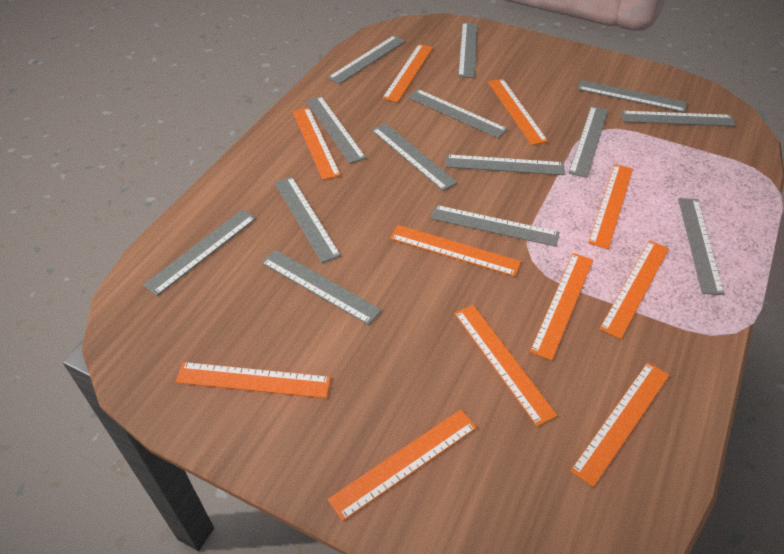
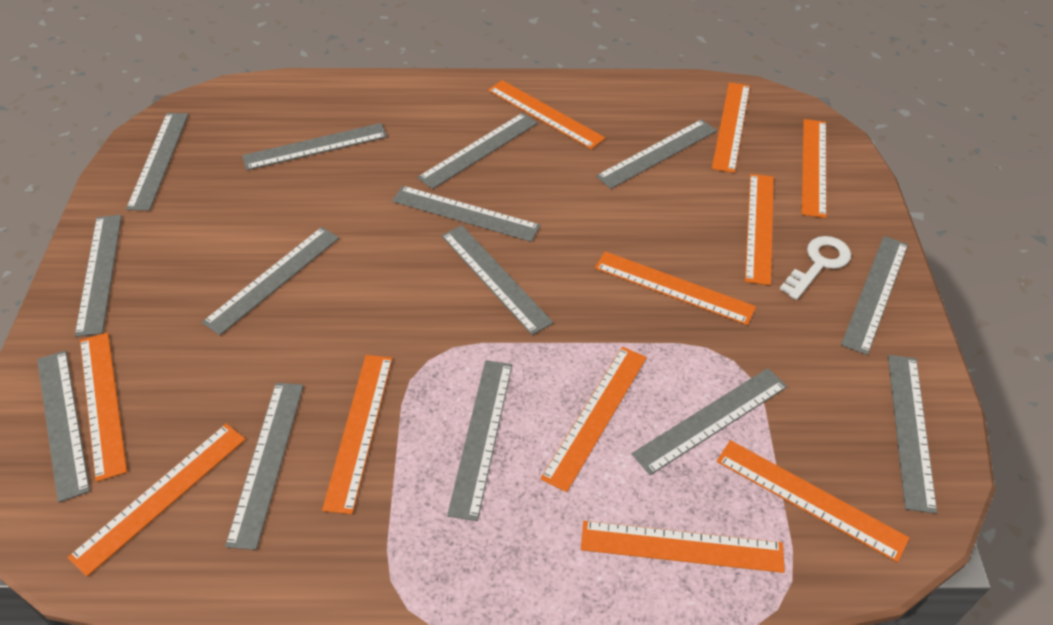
white key: none = 0 -> [780,236,851,300] = 1

